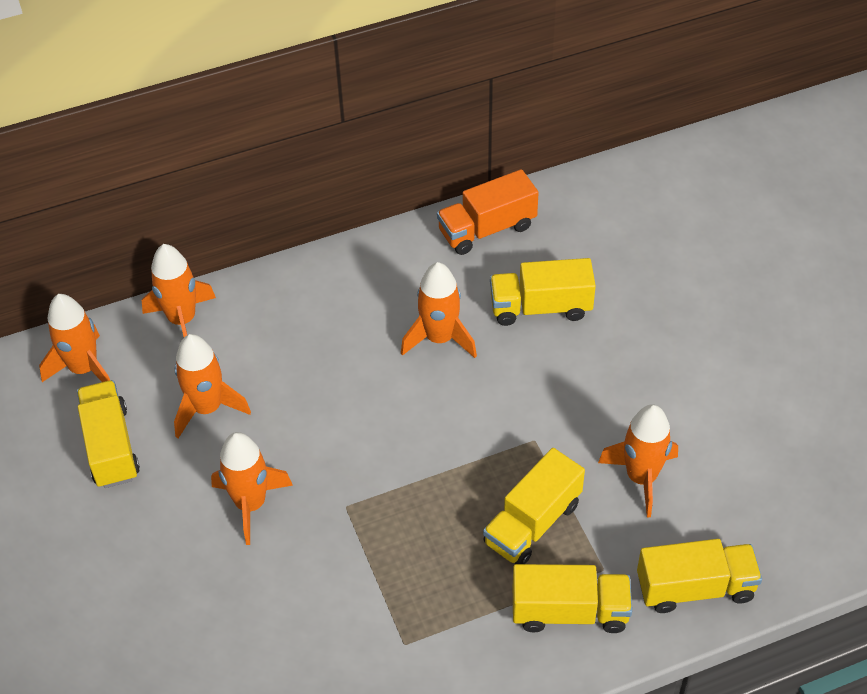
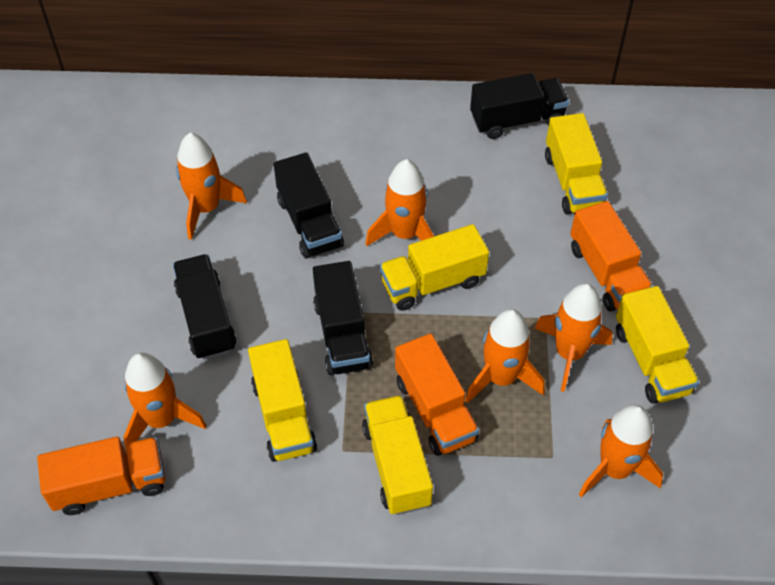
black truck: none = 0 -> [173,254,236,360] [274,152,344,259] [313,261,373,375] [470,73,569,139] = 4
orange truck: [437,169,539,255] = 1 -> [37,437,166,515] [395,333,479,456] [570,201,653,311] = 3

